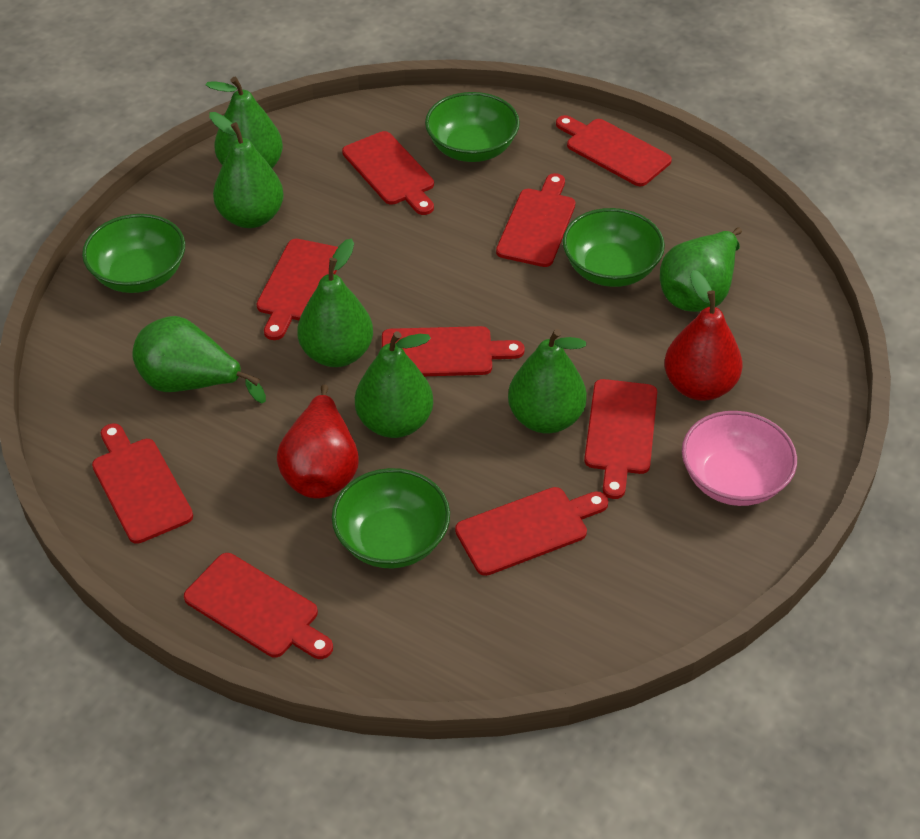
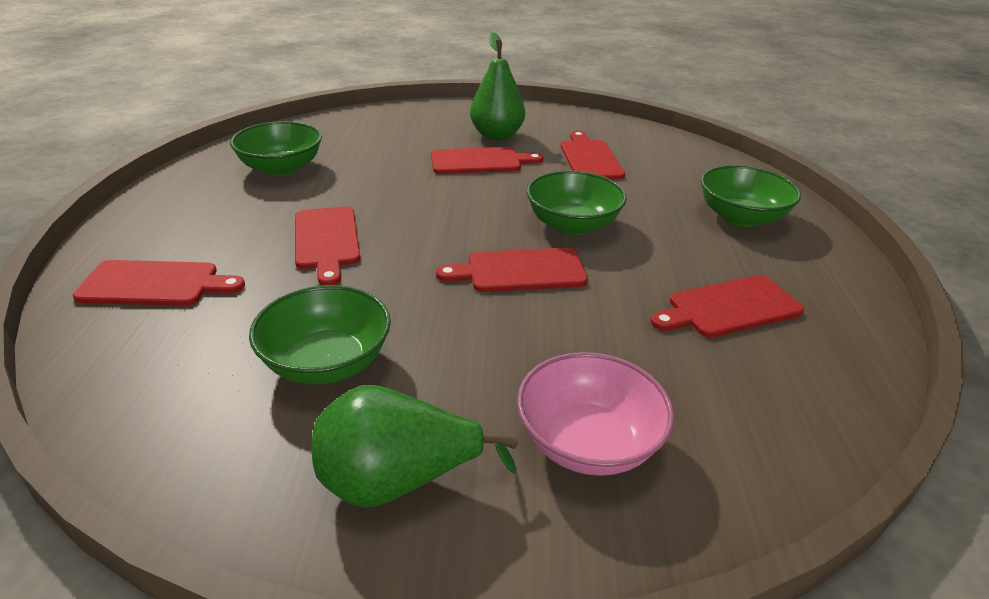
green pear: [133,316,266,403] [206,77,283,168] [209,112,284,228] [297,239,373,367] [355,331,433,438] [508,329,587,433] [660,227,742,312] = 7 -> [312,385,518,508] [470,32,525,140] = 2
red cutting board: [92,423,193,544] [184,553,333,659] [256,239,338,340] [342,131,434,215] [382,326,525,376] [455,487,608,576] [496,173,575,267] [556,115,672,186] [584,379,657,499] = 9 -> [73,260,245,306] [295,206,360,285] [431,147,543,174] [436,248,588,292] [561,131,625,180] [650,275,804,337] = 6
red pear: [277,384,359,498] [664,270,742,401] = 2 -> none = 0

